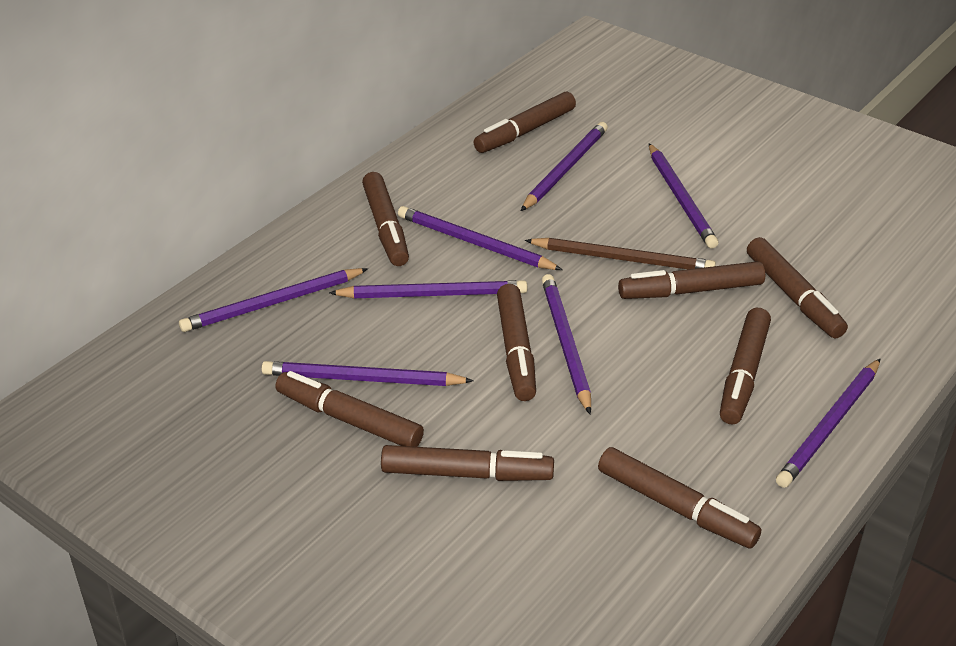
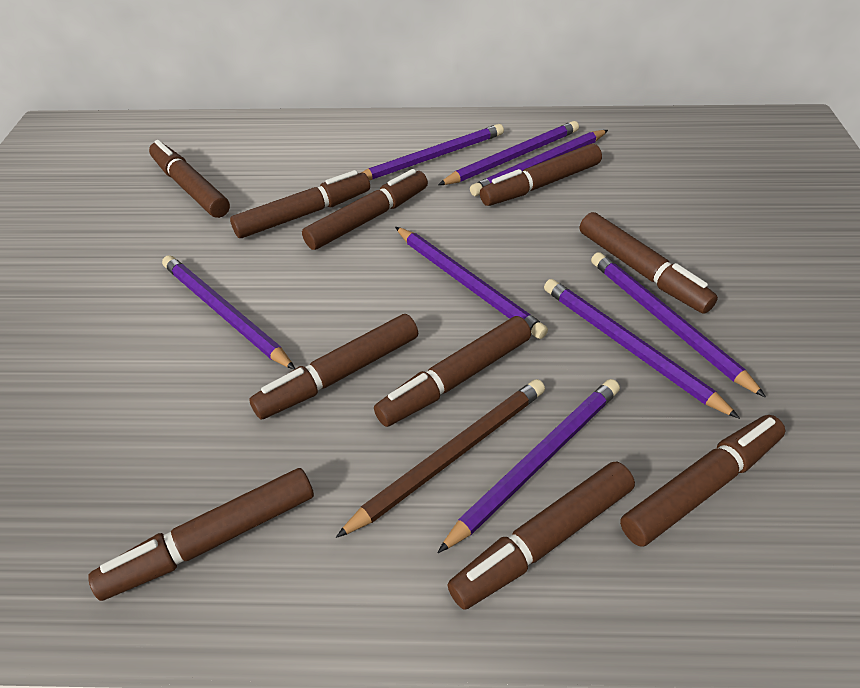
brown marker: [275,371,424,447] [362,172,409,266] [381,445,554,481] [474,92,576,153] [497,284,536,401] [598,447,761,549] [618,261,765,299] [720,308,771,424] [747,237,848,338] = 9 -> [88,468,314,601] [149,140,230,218] [230,170,370,238] [249,314,418,420] [302,169,428,250] [374,316,531,427] [447,461,635,610] [480,144,602,206] [580,212,718,314] [620,415,785,547] = 10

